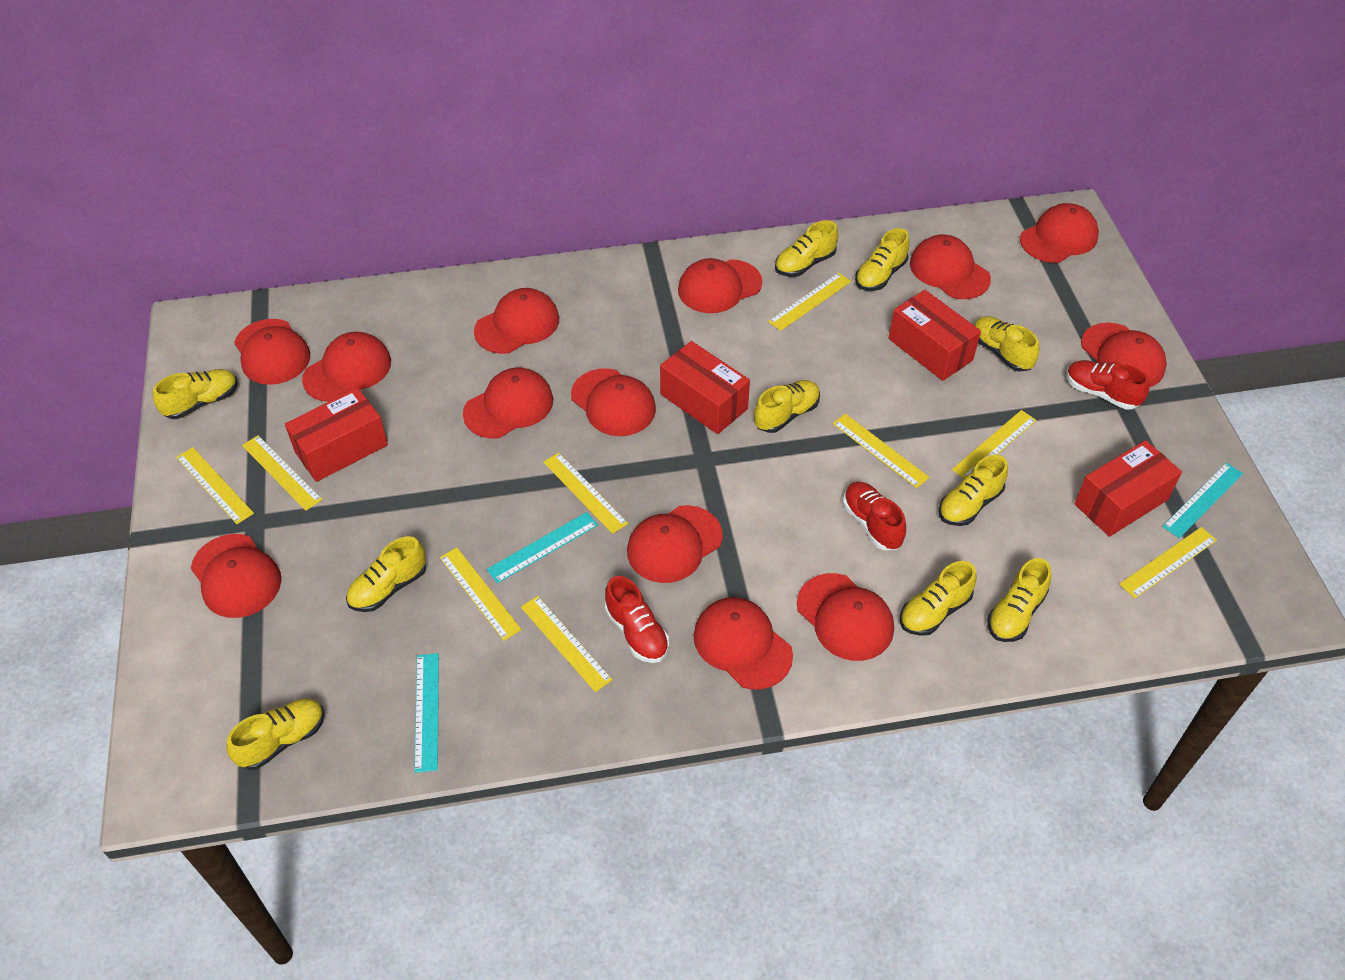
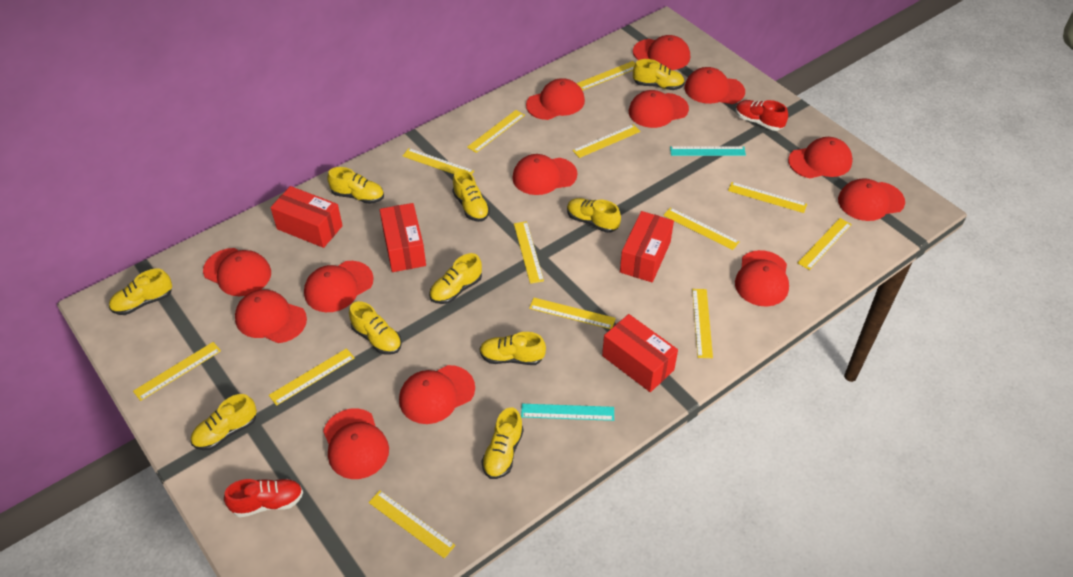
red shoe: [605,576,669,663] [843,482,906,550] [1066,360,1150,410] = 3 -> [224,479,303,517] [736,100,788,131] = 2
turquoise ruler: [414,653,439,773] [486,512,598,583] [1162,463,1243,538] = 3 -> [521,404,614,421] [670,147,746,156] = 2
yellow ruler: [176,447,254,524] [242,435,322,511] [440,547,522,641] [521,596,613,692] [543,453,628,534] [768,273,851,331] [833,414,930,488] [952,410,1036,479] [1119,527,1217,598] = 9 -> [133,342,221,401] [269,348,355,406] [369,491,456,559] [403,148,474,174] [467,110,525,153] [514,221,544,284] [529,298,616,329] [572,124,640,158] [576,61,636,91] [663,207,740,250] [692,289,713,358] [728,182,807,213] [798,218,852,270] = 13

